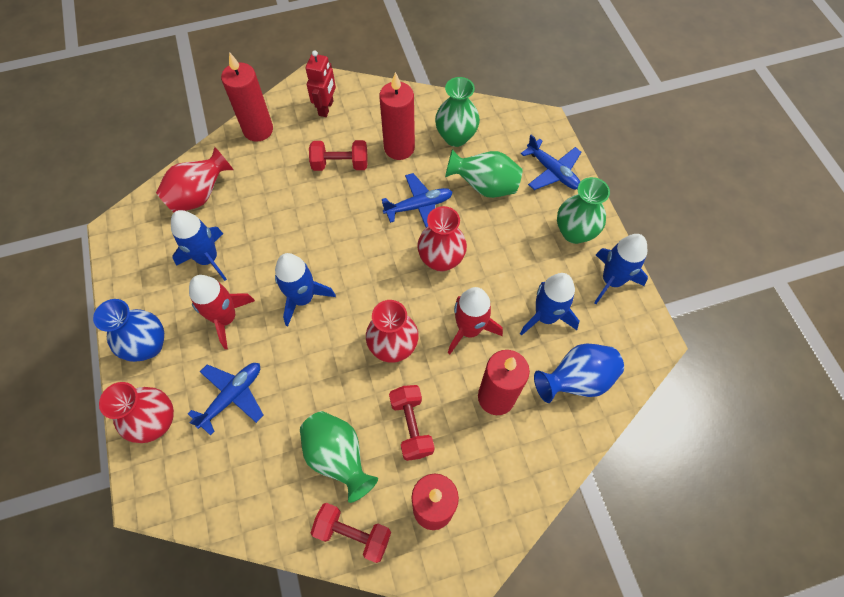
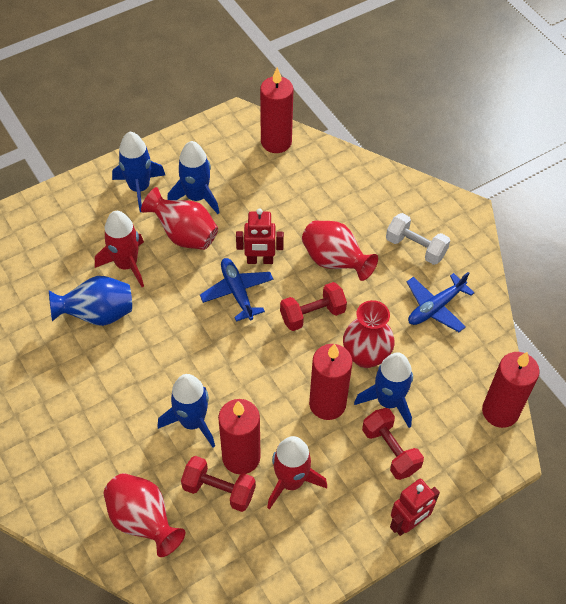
blue plane: [188,363,263,436] [382,173,453,228] [521,134,581,190] = 3 -> [200,258,274,322] [407,272,474,332] = 2
blue vase: [93,299,164,362] [534,344,624,403] = 2 -> [49,276,132,326] = 1
green vase: [300,411,378,503] [435,77,480,147] [445,149,523,198] [557,177,610,244] = 4 -> none = 0
red robot: [306,50,336,117] = 1 -> [236,208,284,264] [390,479,440,536] = 2
white dumbbell: none = 0 -> [386,213,450,265] = 1

